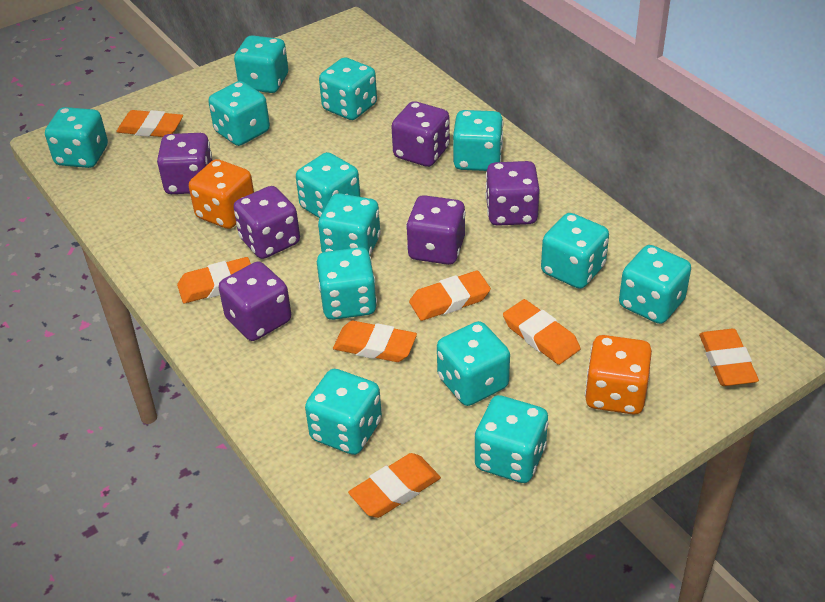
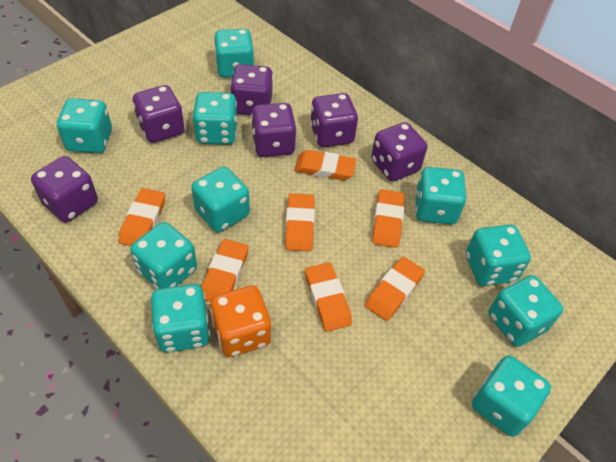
orange dice: [189,159,254,229] [585,335,652,415] = 2 -> [210,286,271,357] = 1
turquoise dice: [45,107,108,168] [208,81,270,146] [234,35,288,93] [296,152,360,218] [305,369,382,455] [317,247,377,320] [318,193,381,255] [319,57,377,120] [437,321,510,406] [453,110,503,171] [474,395,548,483] [541,213,609,289] [619,245,691,324] = 13 -> [57,98,112,153] [130,222,197,289] [151,284,210,352] [191,167,250,232] [192,92,238,145] [214,29,254,78] [415,167,466,224] [466,224,531,286] [472,356,551,437] [488,275,563,347] = 10

